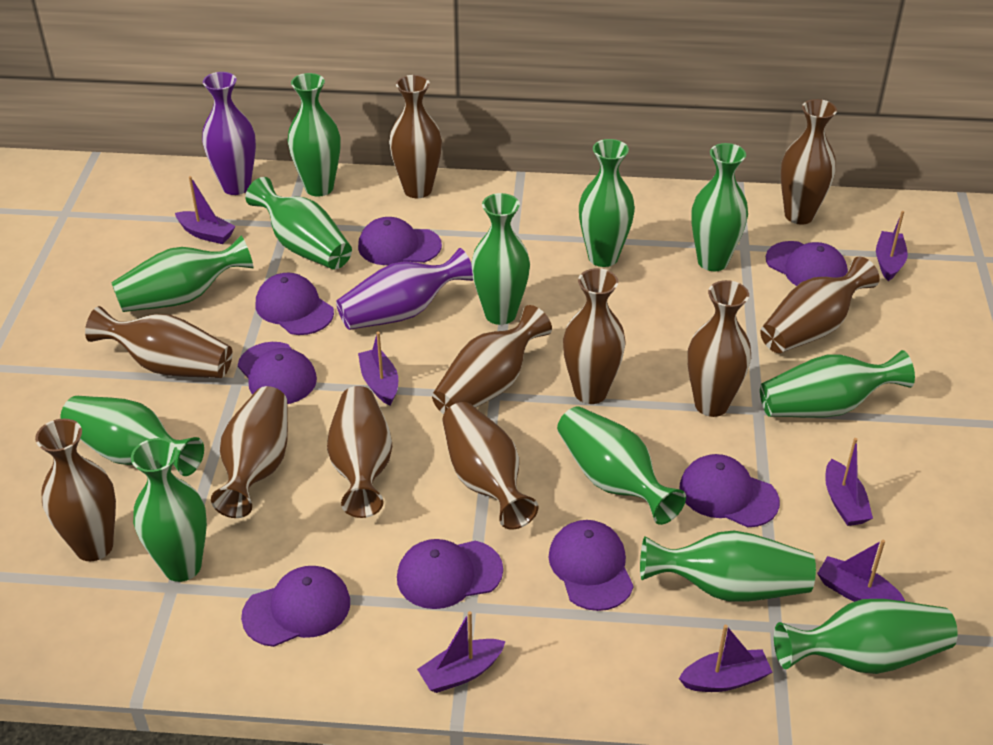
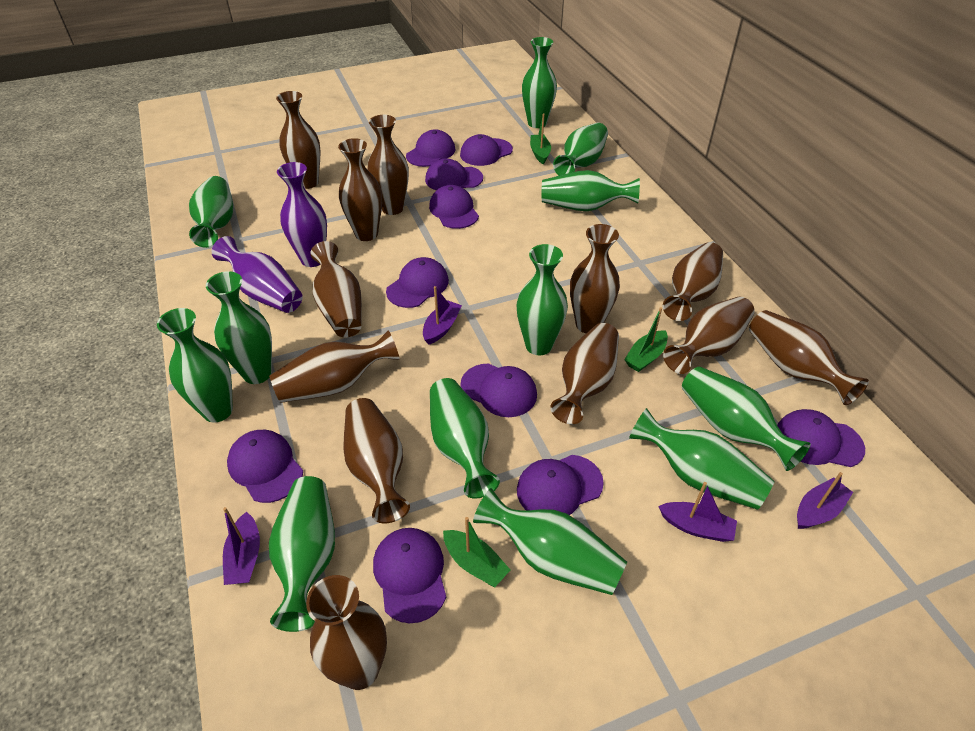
brown vase: [35,419,116,561] [85,306,233,378] [211,386,288,518] [327,386,392,518] [389,75,442,198] [432,305,552,414] [442,402,538,530] [563,268,626,404] [688,280,751,417] [760,257,880,353] [781,99,837,224] = 11 -> [269,330,400,403] [276,91,321,189] [306,575,387,690] [311,241,362,338] [338,138,382,241] [343,398,410,523] [367,115,409,215] [550,323,619,424] [570,224,620,333] [663,242,723,321] [663,297,755,374] [749,310,869,405] = 12
green boat: none = 0 -> [443,517,510,587] [530,113,551,164] [624,307,668,372] = 3
purple boat: [175,176,236,244] [358,332,398,406] [417,611,506,693] [679,625,773,692] [817,540,905,602] [825,438,873,526] [876,211,908,281] = 7 -> [223,507,260,585] [423,286,462,345] [658,482,737,542] [797,472,853,529] = 4
purple cap: [238,342,317,404] [241,566,350,647] [256,273,334,335] [358,217,442,265] [397,539,503,609] [548,520,634,611] [680,454,780,527] [766,241,848,286] = 8 -> [227,430,303,503] [373,528,446,624] [386,257,449,308] [406,129,455,167] [425,158,483,190] [429,185,479,229] [460,134,513,166] [460,363,537,417] [517,455,604,515] [777,409,865,467] = 10

